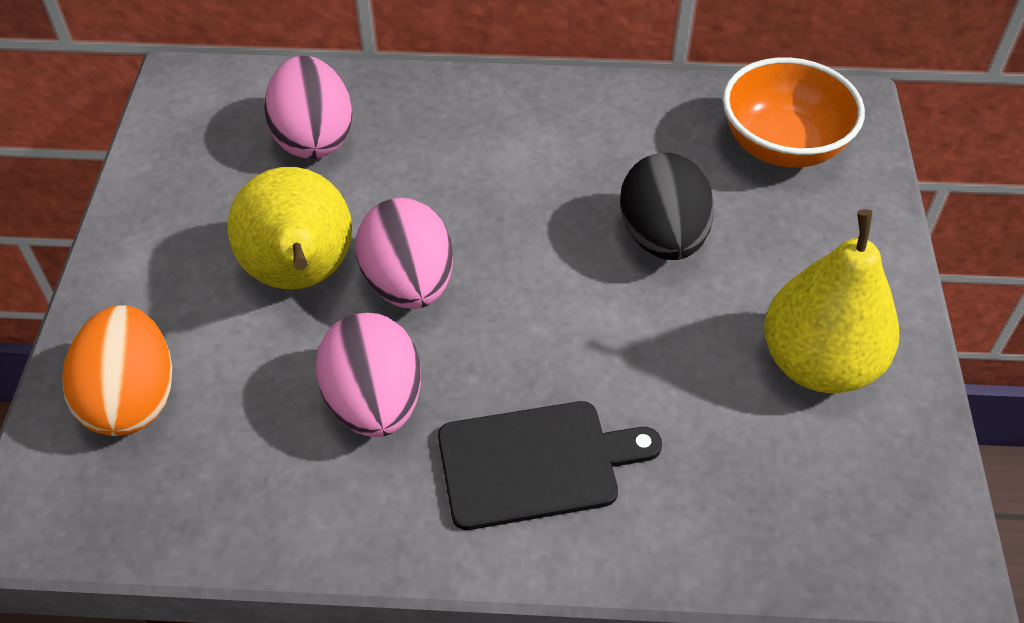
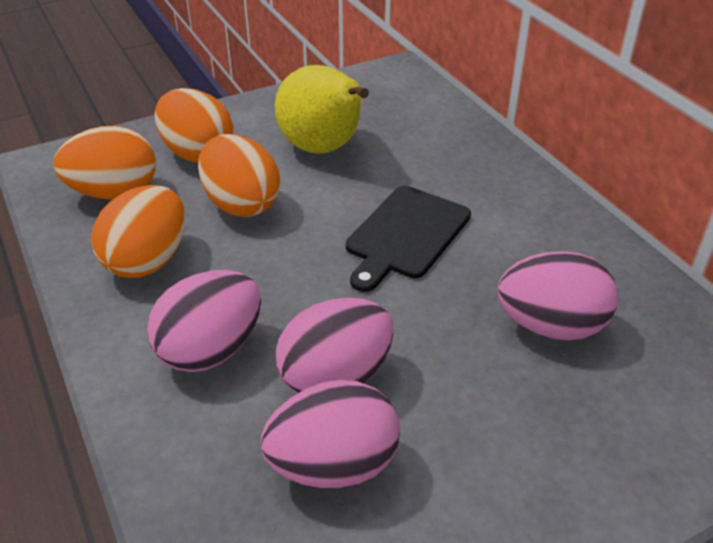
black egg: [620,152,714,260] = 1 -> none = 0
orange bowl: [723,57,865,167] = 1 -> none = 0
orange egg: [62,305,172,436] = 1 -> [53,126,156,199] [91,185,185,278] [155,88,234,163] [198,134,280,217] = 4
pink egg: [264,56,352,159] [315,313,421,437] [355,198,453,309] = 3 -> [147,270,261,372] [261,380,400,488] [276,298,393,394] [497,251,618,340] = 4
yellow pear: [227,167,352,289] [764,209,899,393] = 2 -> [275,65,369,154] = 1

